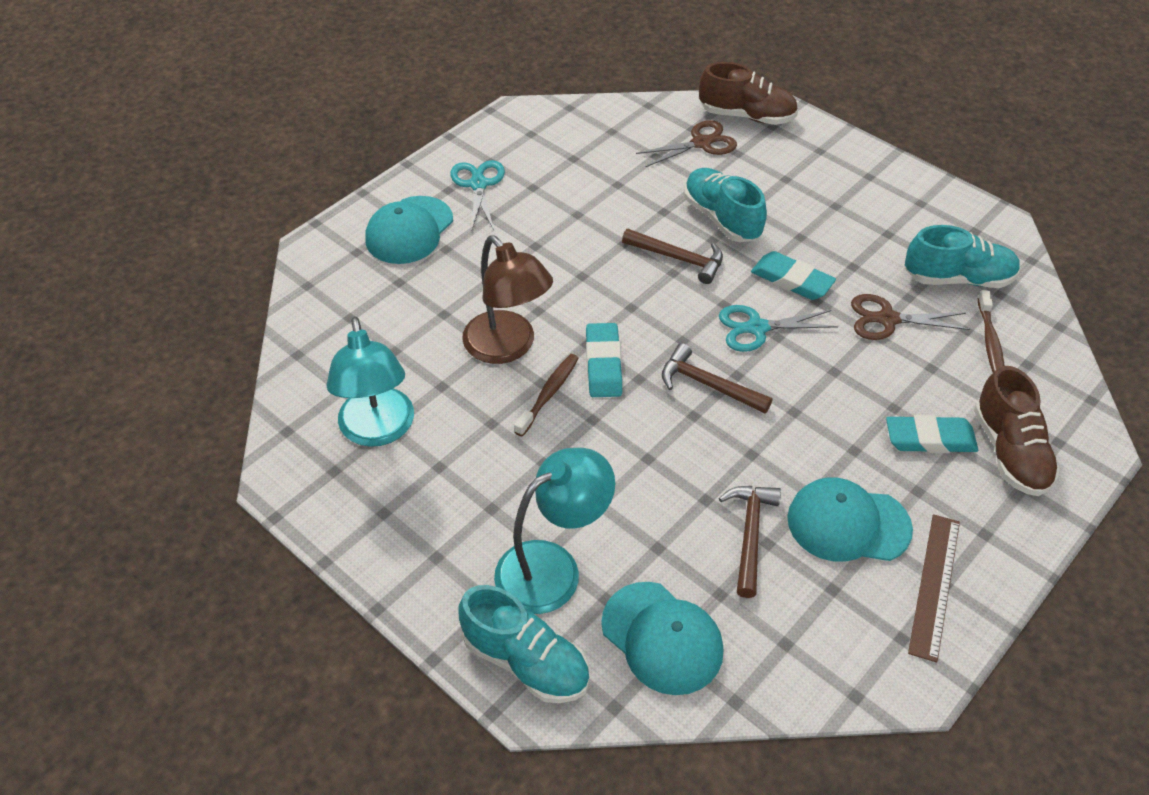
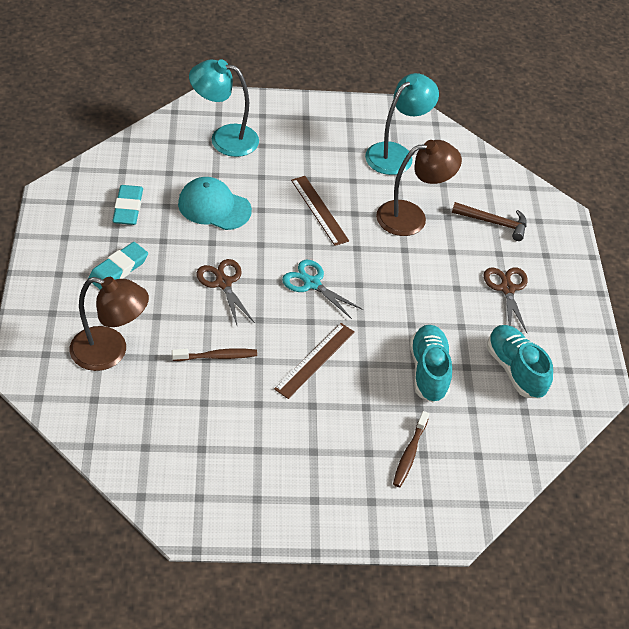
brown hammer: [622,229,723,284] [662,343,772,414] [719,486,781,598] = 3 -> [452,202,527,241] = 1
brown lamp: [462,235,553,364] = 1 -> [70,277,149,371] [376,140,462,236] = 2
brown ruler: [908,514,960,662] = 1 -> [274,323,355,399] [291,176,349,246] = 2
brown shoe: [699,62,798,125] [974,366,1060,496] = 2 -> none = 0
turquoise cap: [365,196,453,264] [601,582,723,695] [787,477,913,562] = 3 -> [178,177,252,230] = 1
turquoise eraser: [586,323,622,397] [751,251,836,300] [886,415,978,453] = 3 -> [88,242,148,290] [113,185,143,225] = 2
turquoise scissors: [450,160,505,230] [719,305,839,352] = 2 -> [282,260,363,319] = 1
turquoise shoe: [458,585,590,703] [684,168,767,242] [905,225,1020,288] = 3 -> [410,325,452,403] [487,325,553,398] = 2

